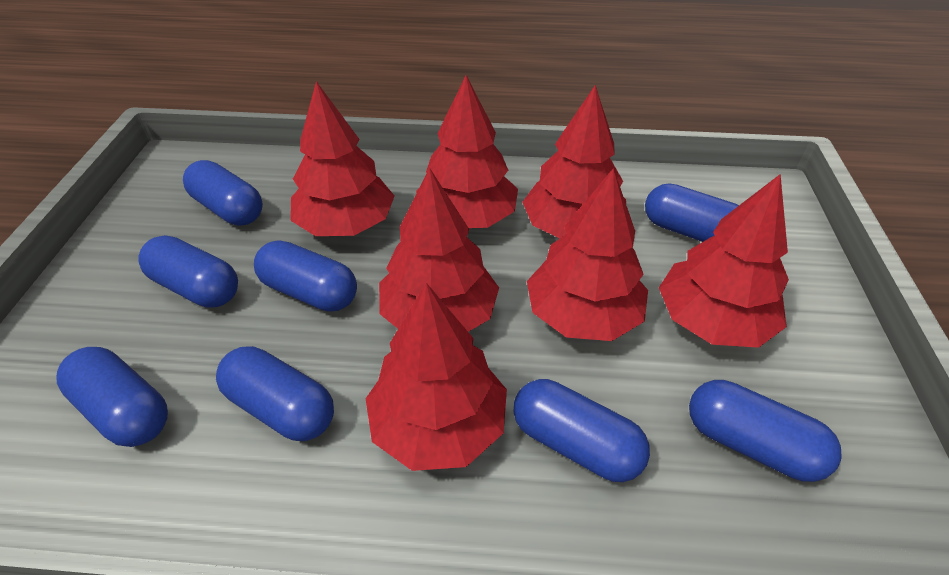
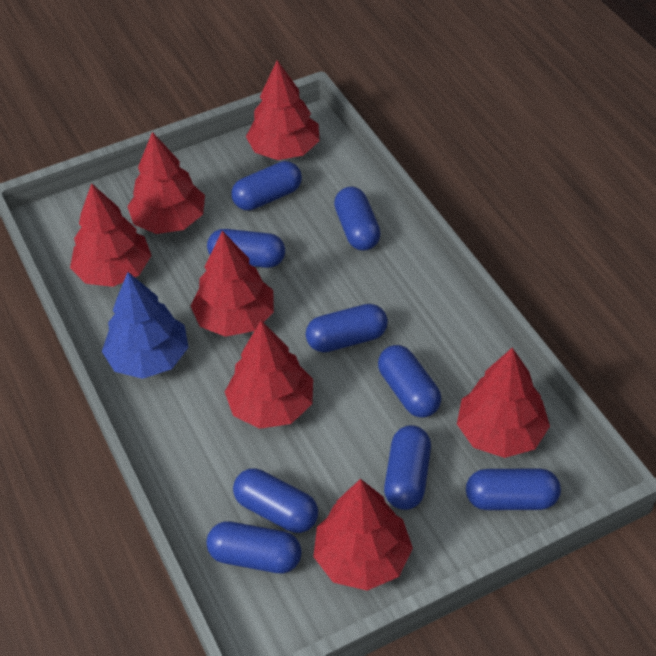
blue capsule: [57,347,168,447] [138,235,238,308] [183,160,263,226] [216,346,334,441] [254,240,357,312] [514,379,650,482] [645,183,739,242] [689,380,842,482] = 8 -> [206,521,302,573] [207,229,285,268] [231,161,302,210] [233,468,318,533] [306,304,388,352] [334,187,381,250] [378,345,441,417] [384,425,431,510] [466,468,561,510] = 9
blue tree: none = 0 -> [102,272,188,379] = 1

